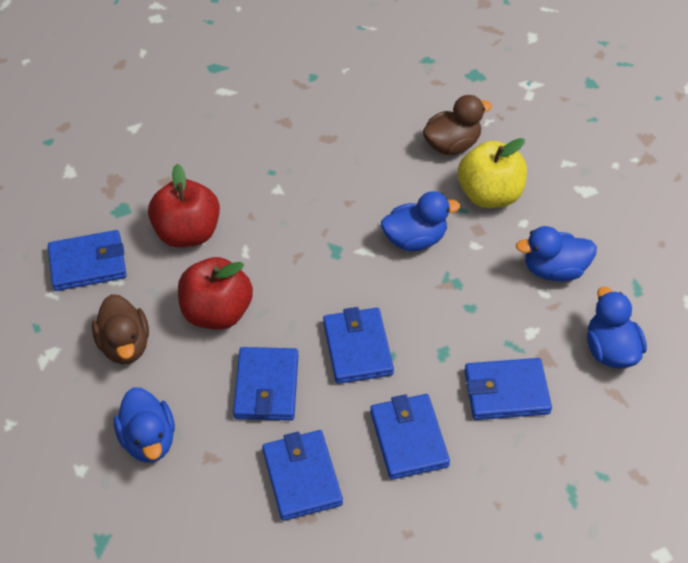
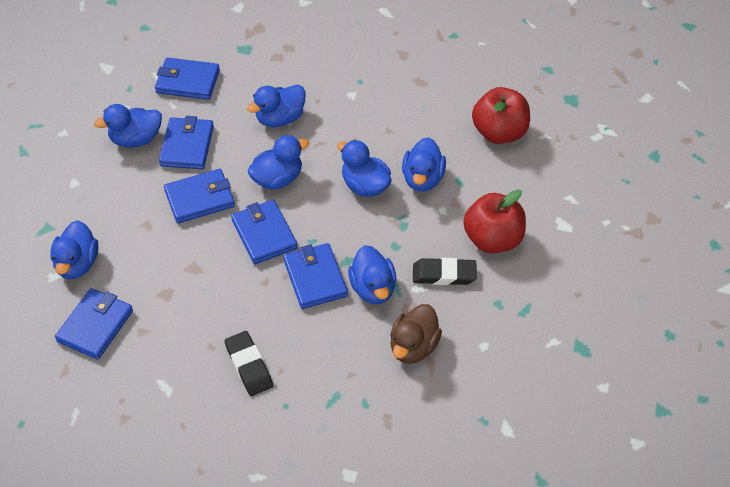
black eraser: none = 0 -> [224,331,273,396] [413,258,477,285] = 2
blue duck: [114,387,175,463] [381,191,460,251] [516,226,597,282] [587,287,647,368] = 4 -> [50,220,99,279] [94,104,162,148] [247,85,306,127] [247,135,309,190] [337,140,392,197] [348,245,396,304] [402,137,446,192] = 7
brown duck: [92,294,149,364] [422,95,492,155] = 2 -> [390,304,442,364] = 1
yellow apple: [458,138,527,208] = 1 -> none = 0

